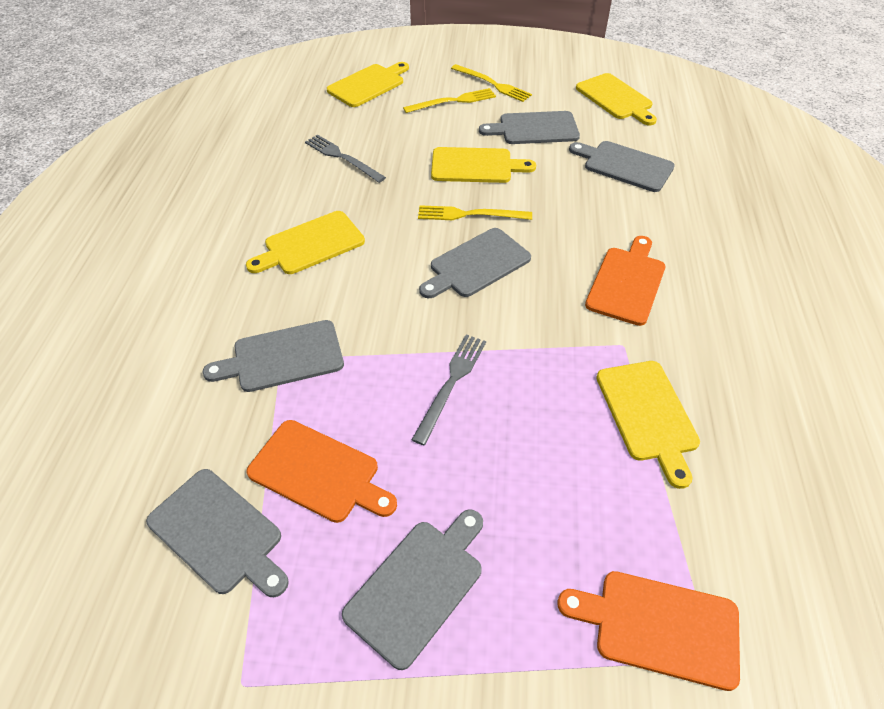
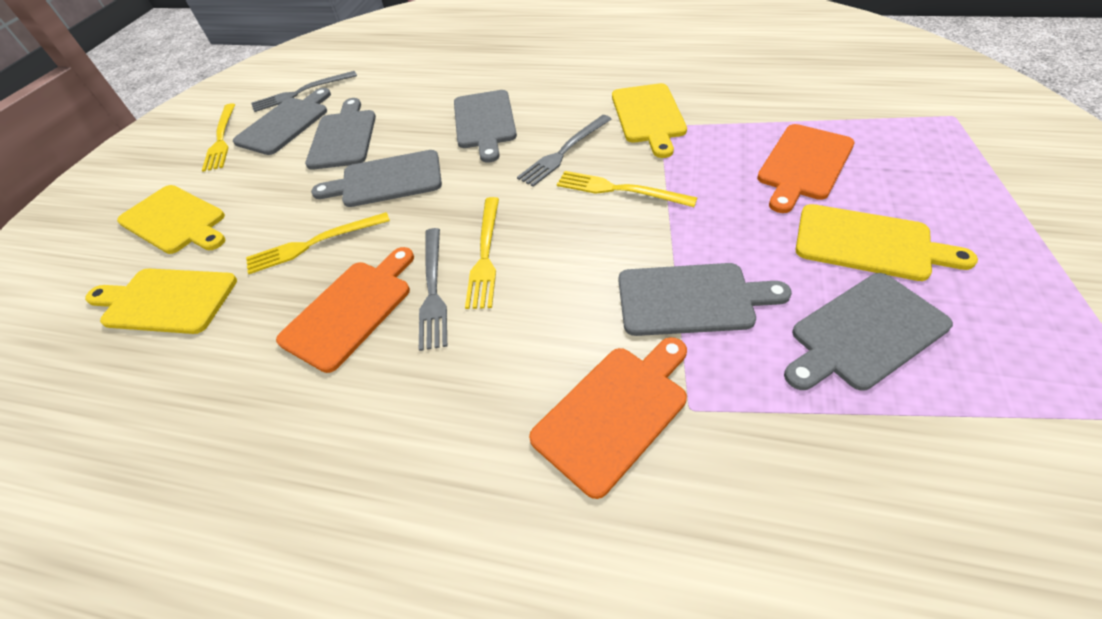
grey fork: [305,134,386,183] [411,334,486,445] = 2 -> [251,71,357,112] [419,228,447,351] [517,115,611,187] = 3
yellow cutting board: [246,211,365,274] [327,62,409,107] [431,147,536,183] [576,73,657,125] [596,361,700,489] = 5 -> [85,269,237,334] [117,185,225,254] [612,83,687,158] [795,204,978,281] = 4
yellow fork: [403,88,496,113] [418,205,532,220] [451,64,532,102] = 3 -> [202,104,235,172] [246,212,390,274] [465,197,499,309] [557,171,697,207] = 4

